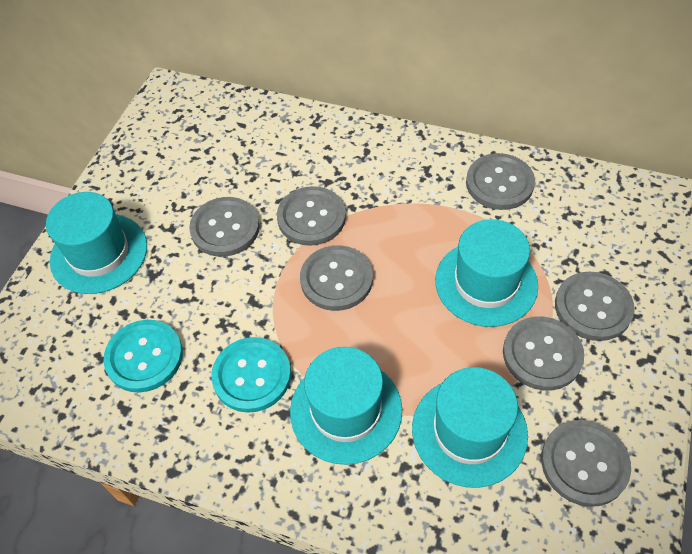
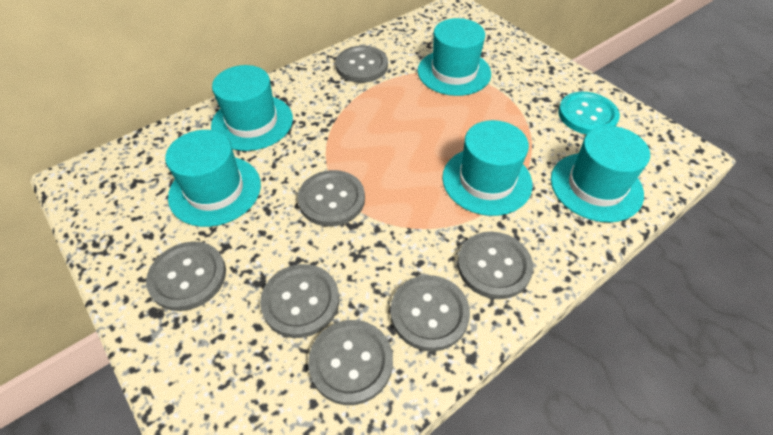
turquoise button: [103,320,183,393] [211,337,291,413] = 2 -> [558,92,620,134] = 1
turquoise hat: [46,192,147,294] [290,347,402,465] [412,367,528,488] [435,219,538,327] = 4 -> [165,130,261,227] [211,65,293,151] [418,18,491,96] [442,120,532,216] [551,126,650,222] = 5

